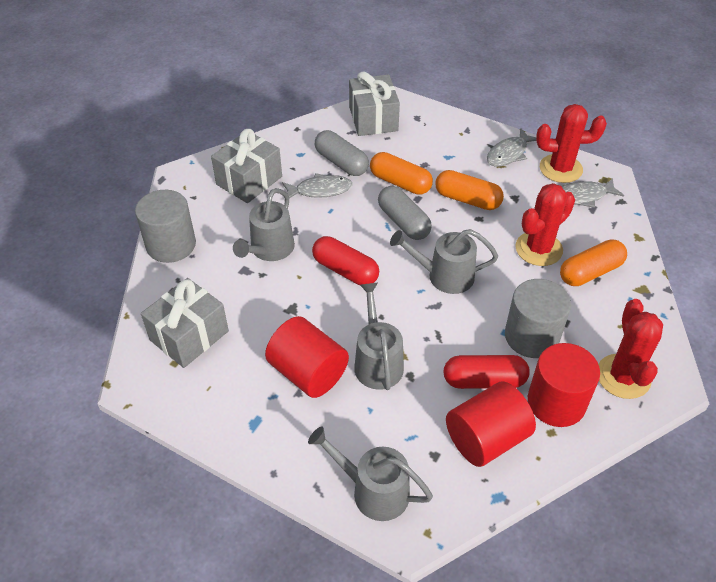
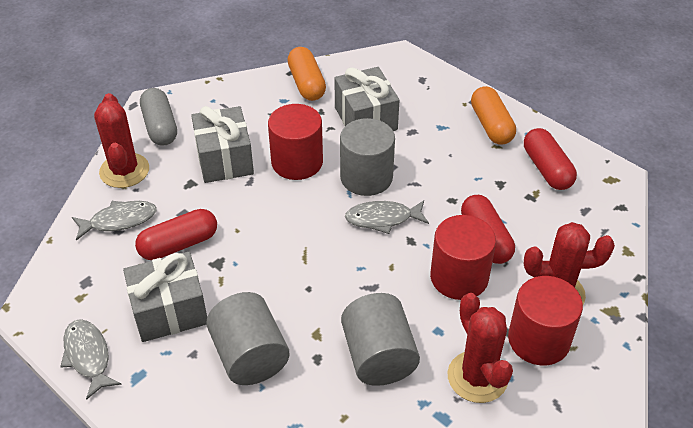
grey capsule: [315,130,369,176] [378,186,432,240] = 2 -> [140,88,177,146] = 1
grey cylinder: [135,190,196,263] [505,279,571,358] = 2 -> [206,292,289,385] [340,118,395,196] [341,293,420,386] = 3
grey watering can: [233,188,295,261] [308,426,433,521] [354,283,404,390] [390,229,498,294] = 4 -> none = 0
orange capsule: [370,152,433,195] [435,170,504,210] [560,239,627,286] = 3 -> [287,47,326,101] [471,86,516,145] = 2
red capsule: [312,236,379,285] [444,355,530,389] = 2 -> [135,209,217,260] [461,195,515,264] [524,128,577,190] = 3

